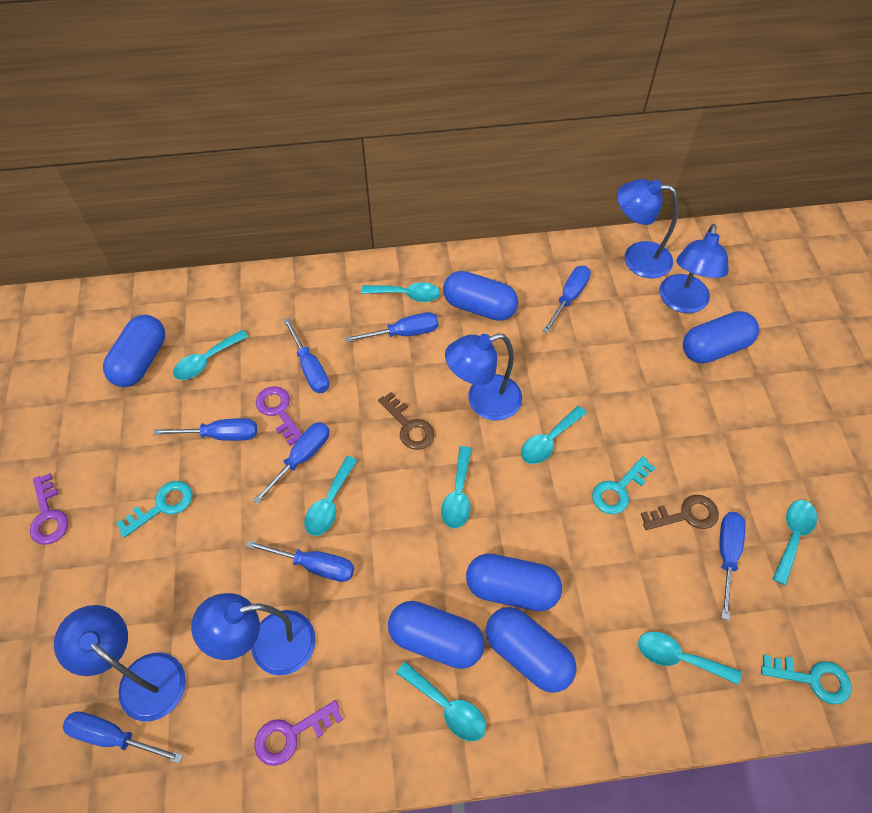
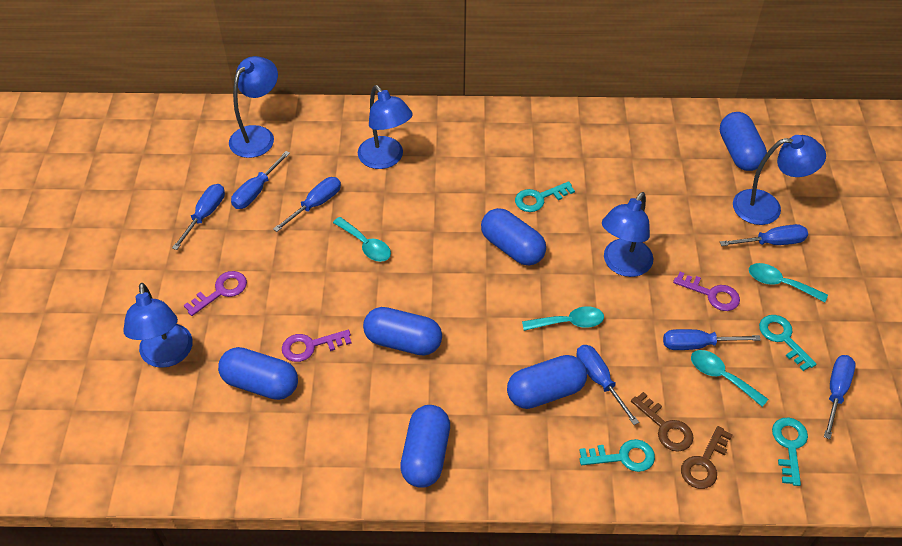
blue screwdriver: [63,711,183,763] [153,418,257,441] [246,540,354,582] [253,422,329,504] [283,318,329,393] [345,312,439,343] [543,266,591,333] [720,512,746,620] = 8 -> [172,184,225,250] [231,151,290,209] [273,177,341,232] [577,345,639,425] [663,329,761,350] [720,224,808,246] [824,355,856,439] = 7
turquoise key: [116,481,193,538] [592,456,655,514] [761,655,852,705] = 3 -> [515,181,575,212] [579,439,655,472] [759,315,816,371] [772,417,808,486] = 4
turquoise spoon: [173,330,248,380] [304,456,358,536] [361,282,440,302] [396,661,486,741] [441,446,472,528] [521,406,587,464] [638,632,741,685] [773,500,817,585] = 8 -> [333,217,391,262] [522,306,604,331] [691,350,768,407] [749,263,828,302] = 4

